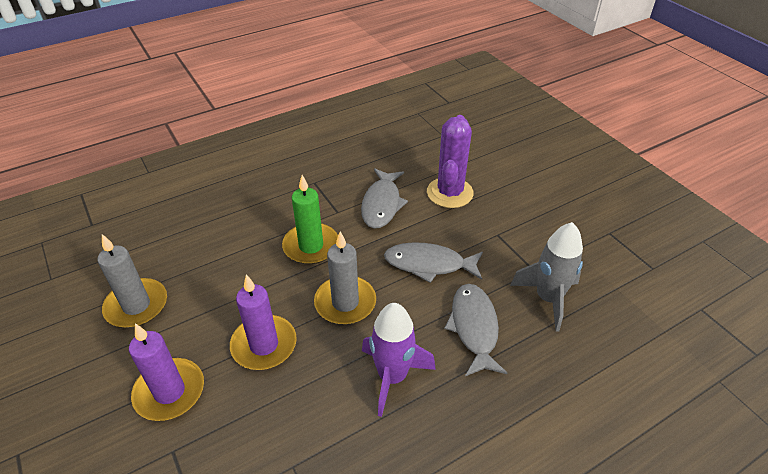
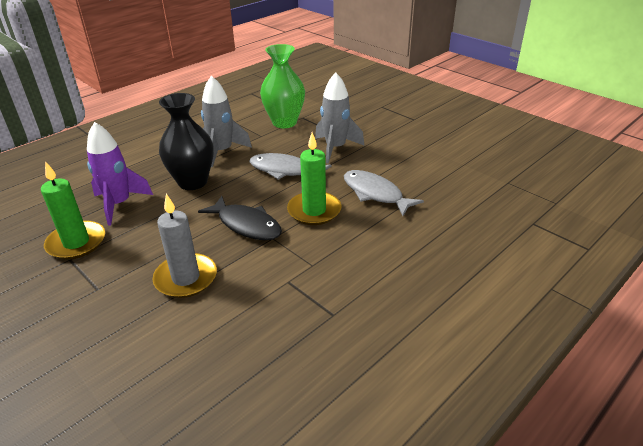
black fish: none = 0 -> [198,196,282,240] = 1
black vase: none = 0 -> [159,93,214,190] = 1
green candle: [282,175,338,264] = 1 -> [41,161,105,259] [287,132,341,225] = 2
green vase: none = 0 -> [260,44,305,128] = 1
grey candle: [97,234,167,328] [314,231,376,325] = 2 -> [152,194,217,298] = 1
grey fish: [361,168,408,229] [384,242,483,283] [444,284,507,376] = 3 -> [249,153,331,180] [344,170,424,216] = 2
grey rocket: [510,222,583,332] = 1 -> [201,76,252,167] [315,72,364,164] = 2
purple cactus: [427,115,474,208] = 1 -> none = 0
purple candle: [129,323,204,421] [230,274,297,370] = 2 -> none = 0

